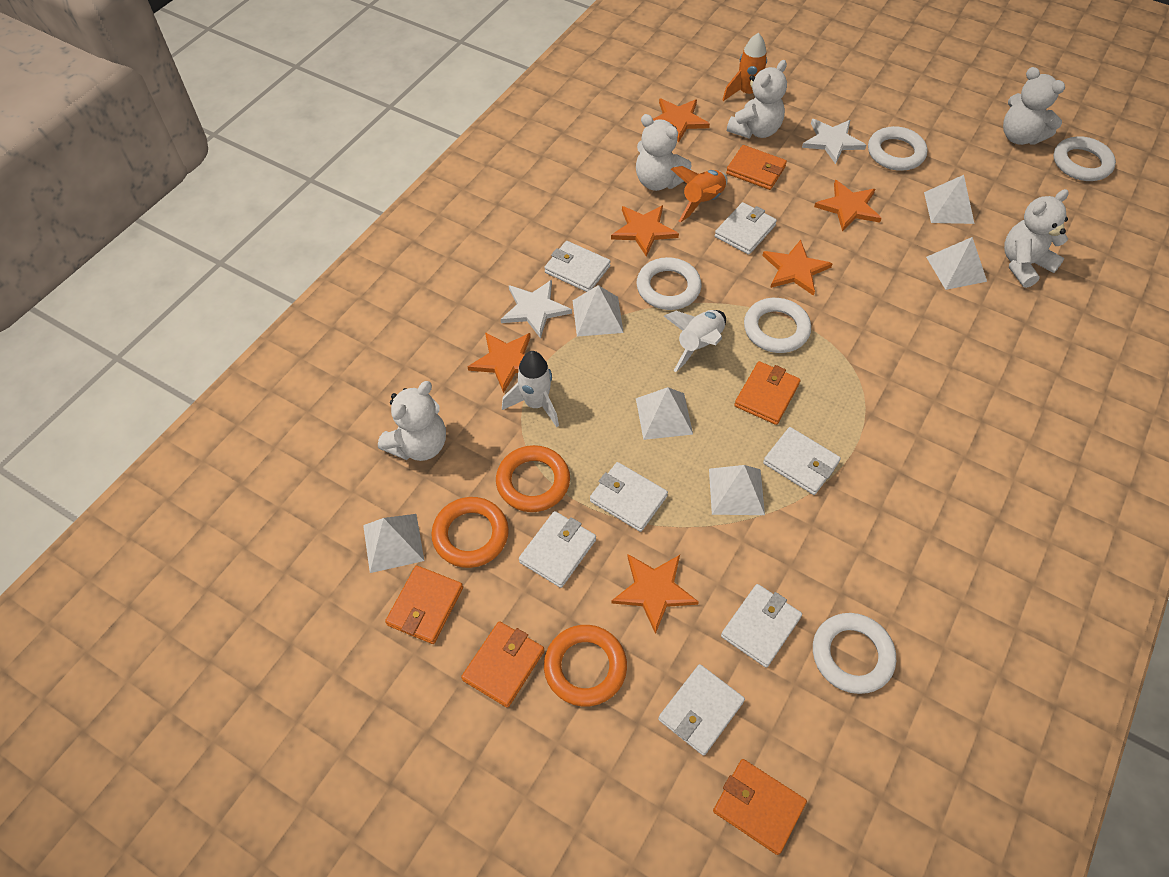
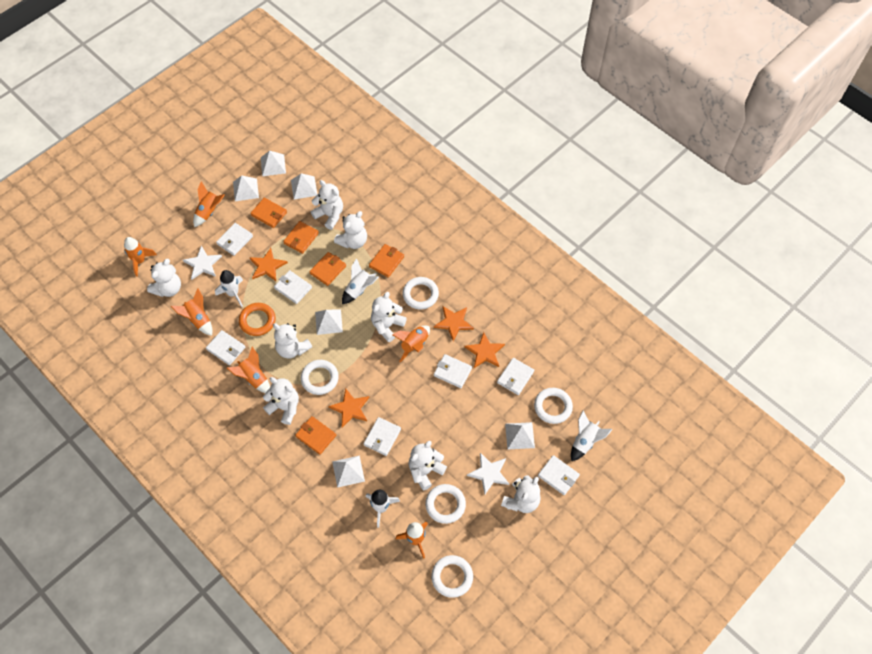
orange ring: [431,497,509,568] [496,445,570,512] [544,625,627,706] = 3 -> [239,303,276,336] = 1
orange rocket: [671,166,728,223] [722,33,767,101] = 2 -> [124,237,157,277] [171,288,212,336] [193,181,225,227] [227,346,270,393] [393,325,430,363] [396,522,428,559] = 6
orange star: [468,332,531,393] [611,205,679,257] [611,554,699,634] [653,98,710,143] [762,240,833,296] [814,180,882,231] = 6 -> [249,248,288,281] [328,388,369,427] [434,306,474,341] [464,332,505,368] = 4
white rocket: [502,351,559,427] [664,310,726,372] = 2 -> [215,270,243,307] [342,258,379,304] [366,490,400,528] [571,411,613,461] = 4
white teddy bear: [378,381,446,461] [636,114,691,191] [727,60,787,138] [1003,67,1065,145] [1004,189,1069,288] = 5 -> [147,259,181,297] [263,377,299,425] [273,323,312,359] [311,180,343,230] [334,211,367,249] [371,292,407,342] [409,441,447,491] [501,475,540,513] = 8

